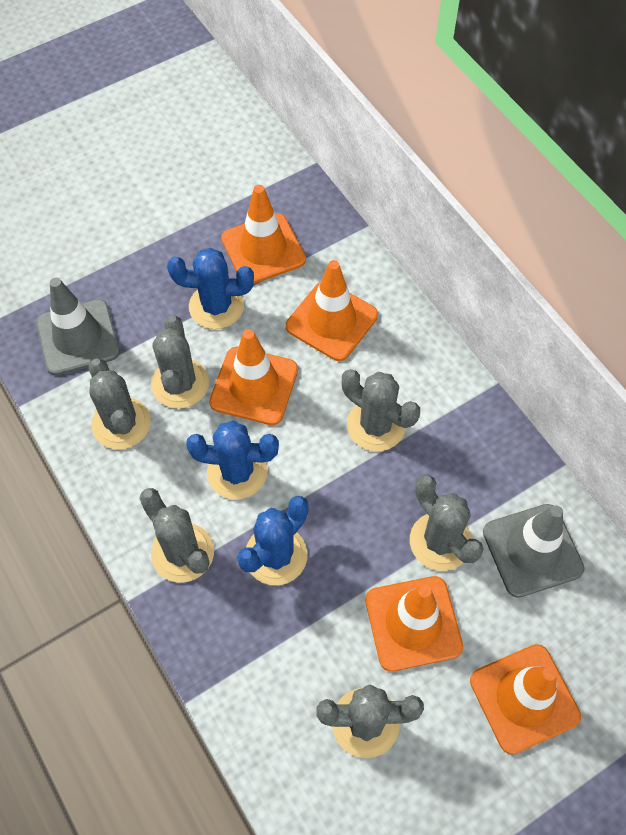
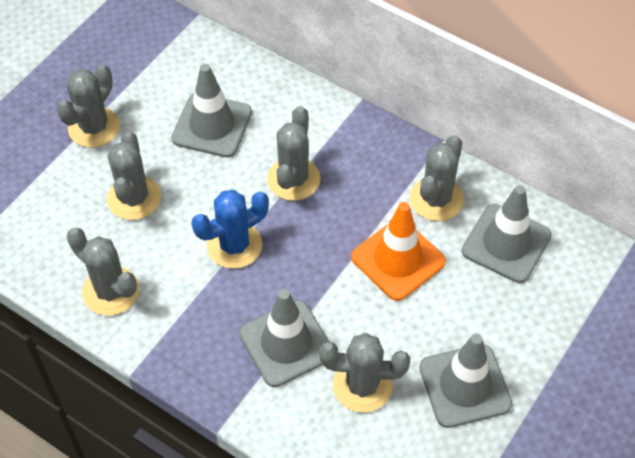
blue cactus: [167,248,254,329] [186,420,279,500] [237,496,309,585] = 3 -> [192,190,269,269] = 1
grey traffic cone: [36,278,120,375] [483,504,584,598] = 2 -> [171,64,252,157] [239,289,330,387] [419,334,512,428] [462,185,552,283] = 4
orange traffic cone: [209,329,298,425] [221,185,306,284] [286,260,378,361] [365,576,463,672] [470,644,581,755] = 5 -> [351,202,446,301] = 1

